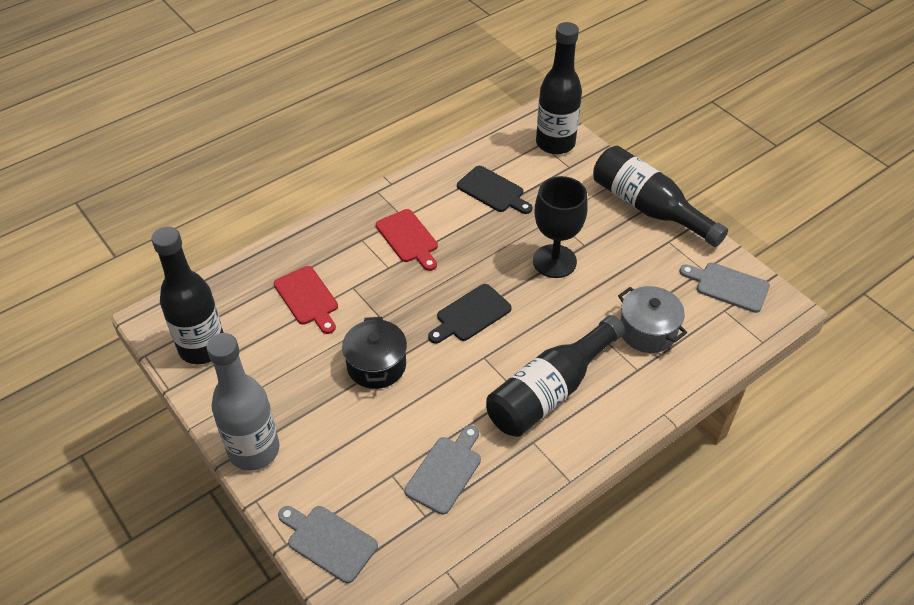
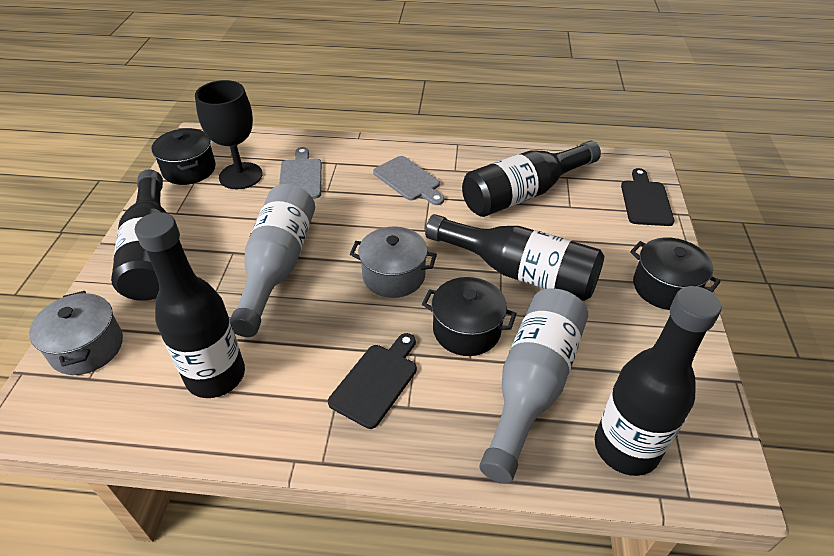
black bottle: [151,226,224,365] [486,315,625,437] [536,22,582,155] [593,146,728,247] = 4 -> [111,169,166,301] [135,212,245,398] [425,214,604,301] [462,141,601,217] [595,286,721,476] = 5
black pot: [342,317,407,389] = 1 -> [152,128,216,185] [422,277,517,356] [630,237,721,310] = 3
grey bottle: [206,333,280,471] = 1 -> [230,184,315,337] [480,289,588,483] = 2
grey cutting board: [278,506,378,583] [405,425,481,515] [679,262,770,313] = 3 -> [279,147,322,199] [373,156,444,205] = 2
grey pot: [618,286,687,353] = 1 -> [29,291,123,375] [350,227,437,298] = 2
red cutting board: [274,266,338,334] [376,209,438,271] = 2 -> none = 0

